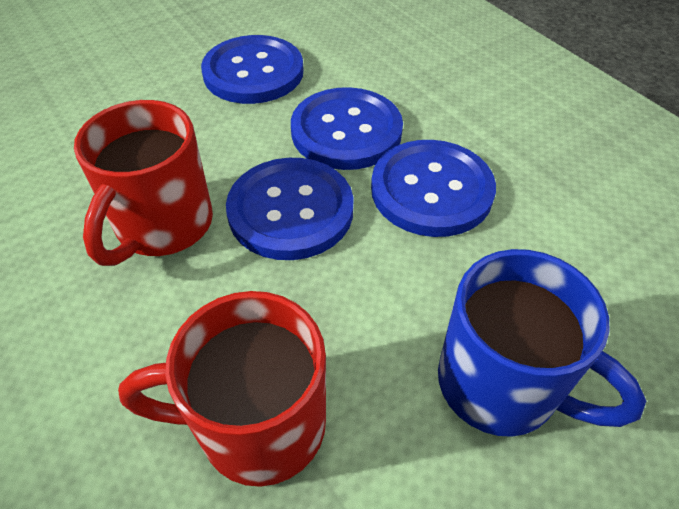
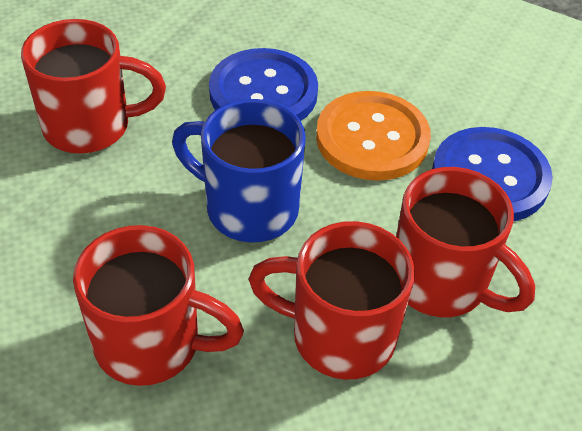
blue button: [201,35,303,104] [226,158,354,260] [291,87,403,170] [371,140,496,237] = 4 -> [209,48,318,121] [432,127,553,221] = 2
orange button: none = 0 -> [316,91,431,181] = 1
red mug: [74,100,213,266] [118,291,326,487] = 2 -> [21,19,166,154] [73,225,244,386] [249,221,415,380] [396,167,535,317] = 4

